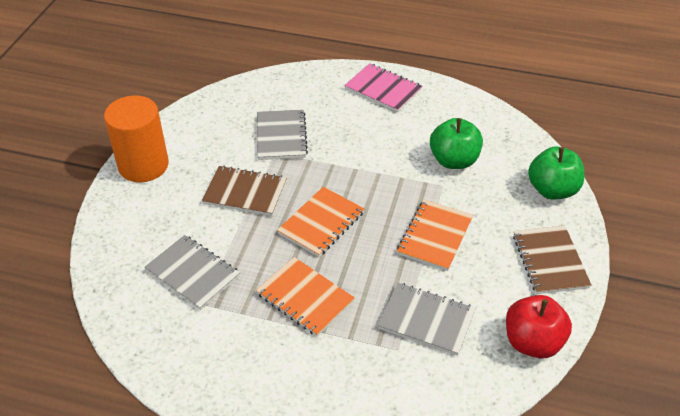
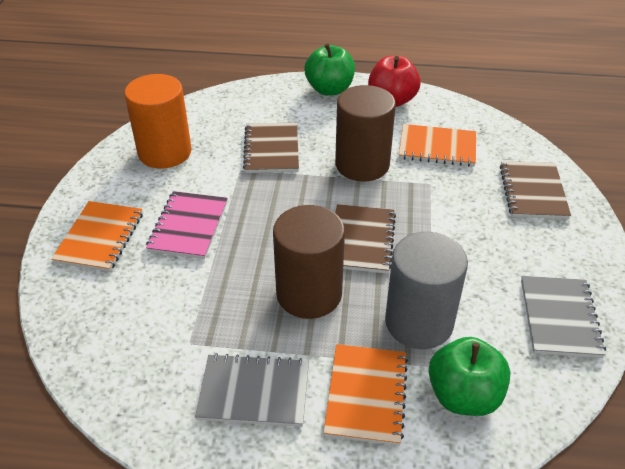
brown cylinder: none = 0 -> [273,205,345,319] [335,85,396,181] = 2
brown notebook: [202,166,287,216] [513,226,591,294] = 2 -> [243,122,299,173] [335,204,396,274] [500,161,571,219] = 3
grey cylinder: none = 0 -> [385,232,468,349] = 1
grey notebook: [144,235,240,310] [257,110,308,160] [378,283,476,356] = 3 -> [195,353,309,427] [521,276,606,358] = 2

